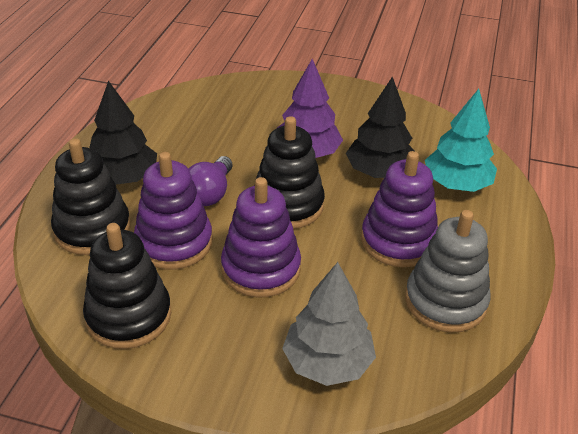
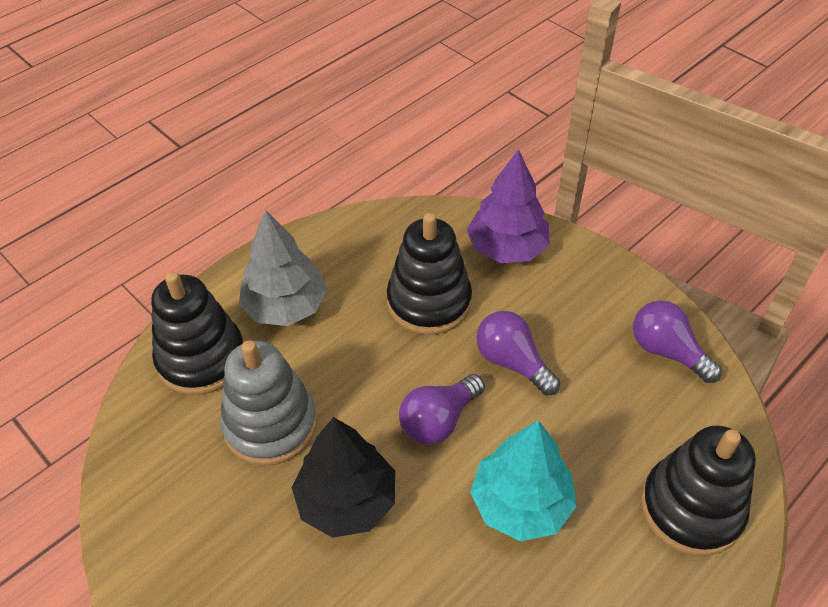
black tree: [89,81,157,185] [346,76,415,178] = 2 -> [292,417,395,538] = 1
purple light bulb: [189,156,233,206] = 1 -> [399,374,485,445] [476,311,560,396] [633,300,722,383] = 3
purple stacking toy: [134,152,212,270] [221,177,301,298] [361,151,438,267] = 3 -> none = 0

